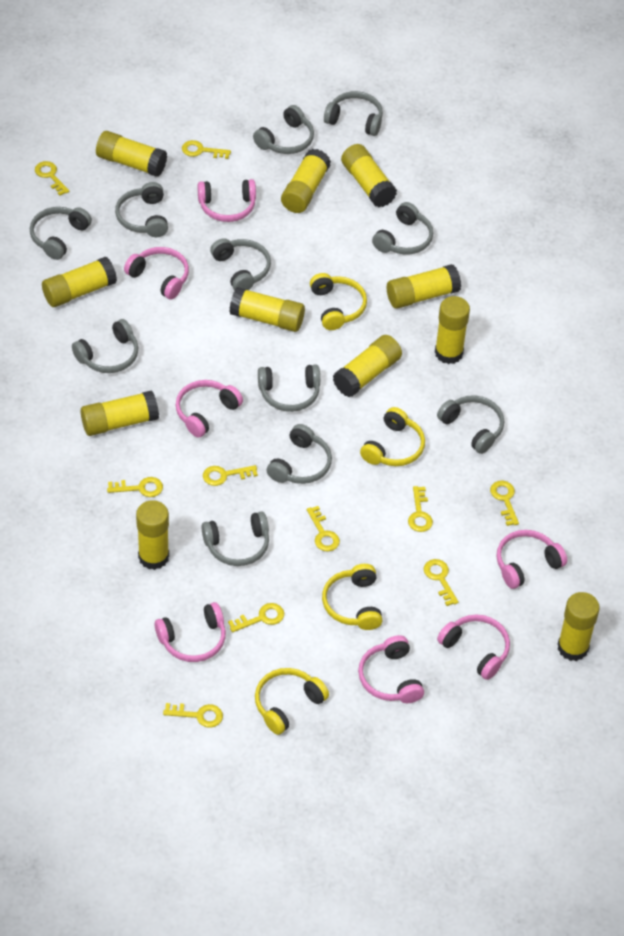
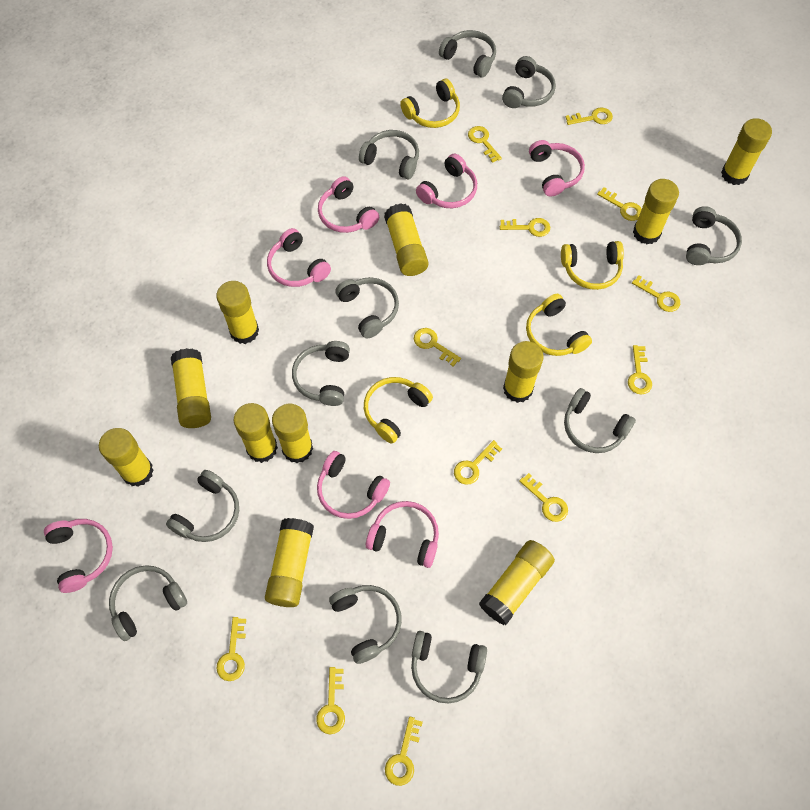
yellow key: [35,161,70,196] [107,477,163,497] [163,703,223,728] [182,140,231,159] [203,465,258,486] [228,603,284,632] [307,506,340,551] [408,486,433,532] [424,559,459,606] [490,481,519,526] = 10 -> [216,617,246,681] [316,667,345,734] [385,717,423,786] [414,328,461,367] [454,440,502,485] [468,126,502,163] [500,218,550,237] [519,473,568,522] [566,107,613,125] [597,187,642,221] [628,345,652,394] [632,275,680,312] = 12

